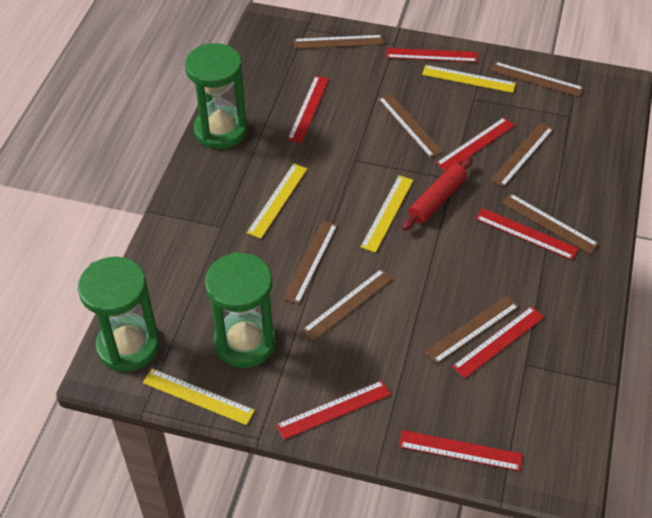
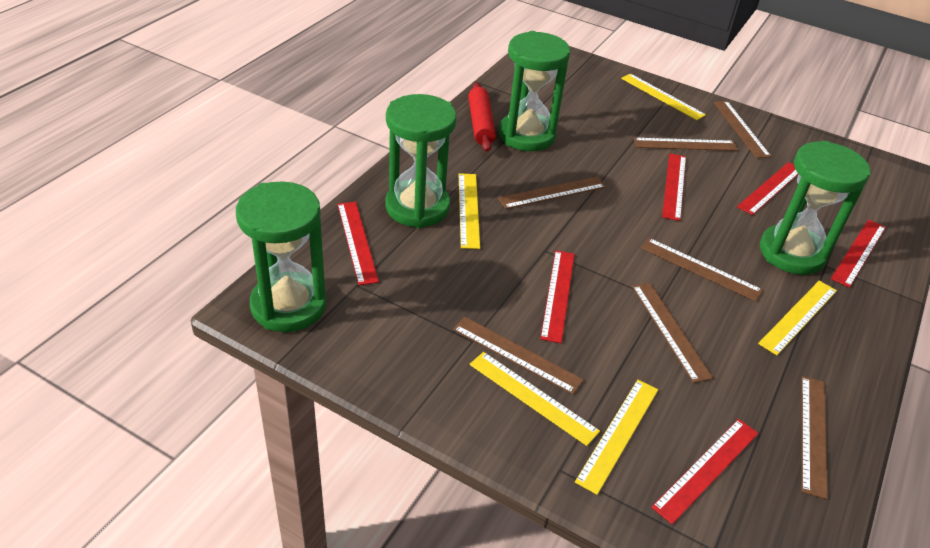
brown ruler: [283,220,338,304] [293,35,384,49] [302,269,393,341] [378,93,443,158] [425,295,519,364] [490,62,584,97] [490,123,554,187] [502,193,599,254] = 8 -> [453,317,584,394] [498,177,606,209] [632,283,713,383] [634,138,738,151] [641,238,763,301] [713,101,772,158] [802,376,828,499] = 7
green hourglass: [78,257,159,372] [185,43,247,149] [205,252,276,368] = 3 -> [236,181,326,332] [385,94,457,228] [499,31,570,151] [760,141,870,275] = 4
red ruler: [276,380,391,440] [287,76,329,143] [386,48,478,62] [399,430,523,471] [436,117,515,171] [452,306,544,378] [475,208,579,260] = 7 -> [337,202,379,285] [540,250,575,343] [652,419,759,524] [662,153,686,221] [737,162,798,215] [831,220,886,288] = 6
yellow ruler: [143,369,255,425] [247,164,307,239] [361,175,413,253] [422,65,516,93] = 4 -> [459,173,480,249] [469,352,600,446] [575,380,658,495] [621,74,706,120] [758,281,837,355] = 5

